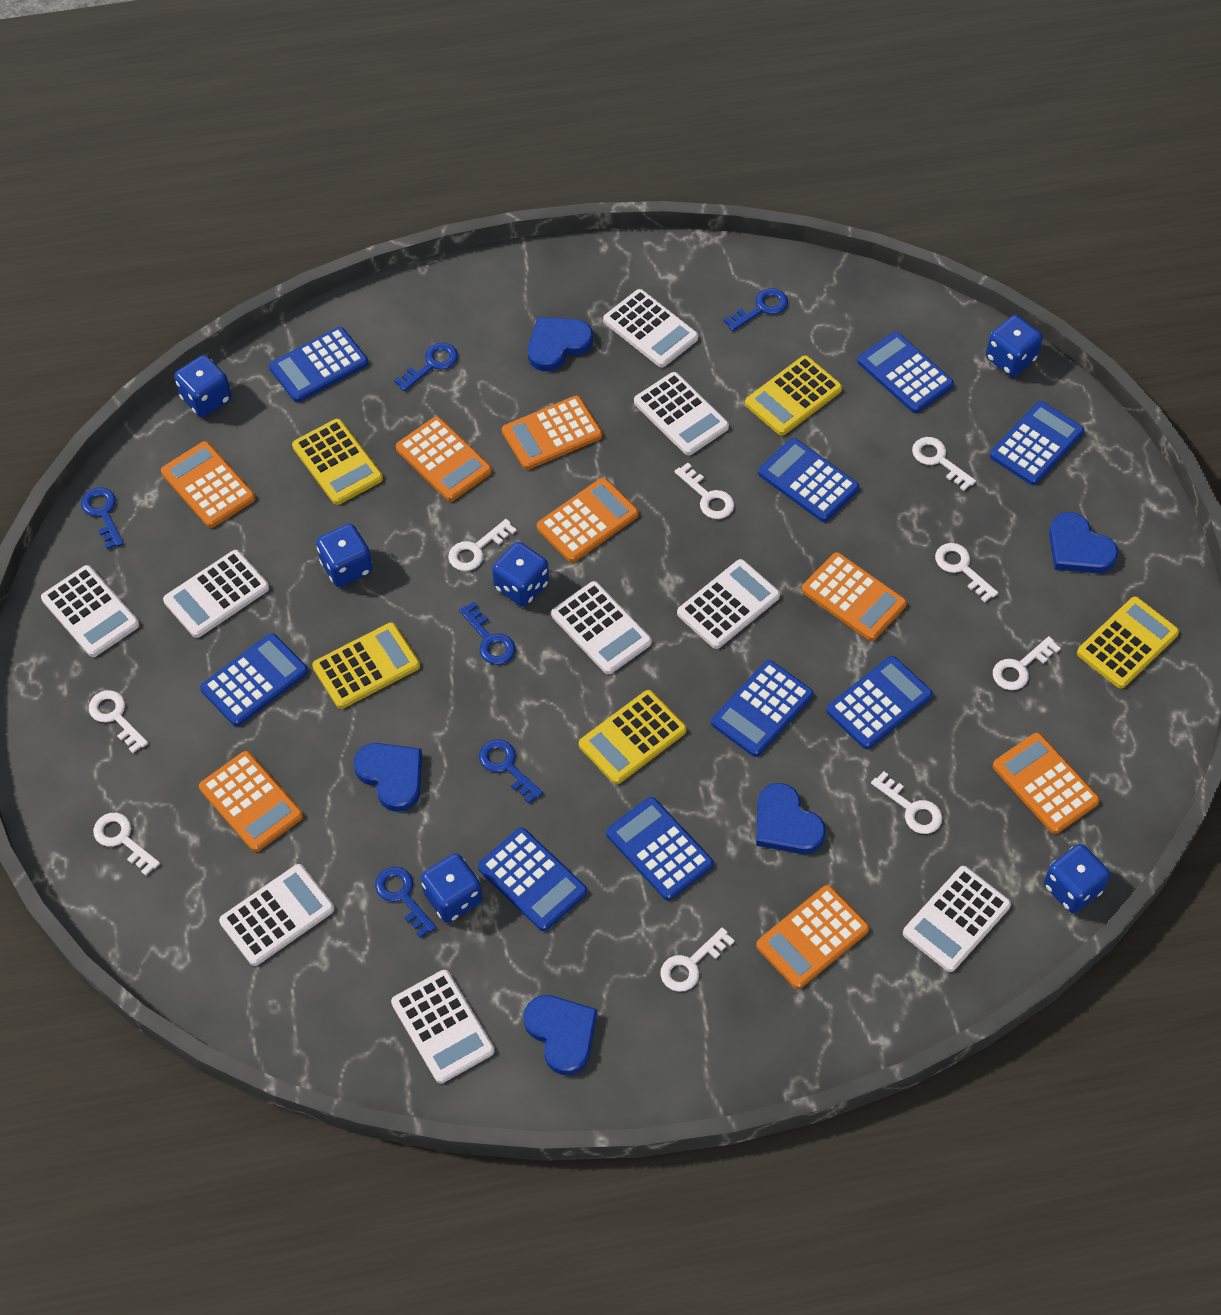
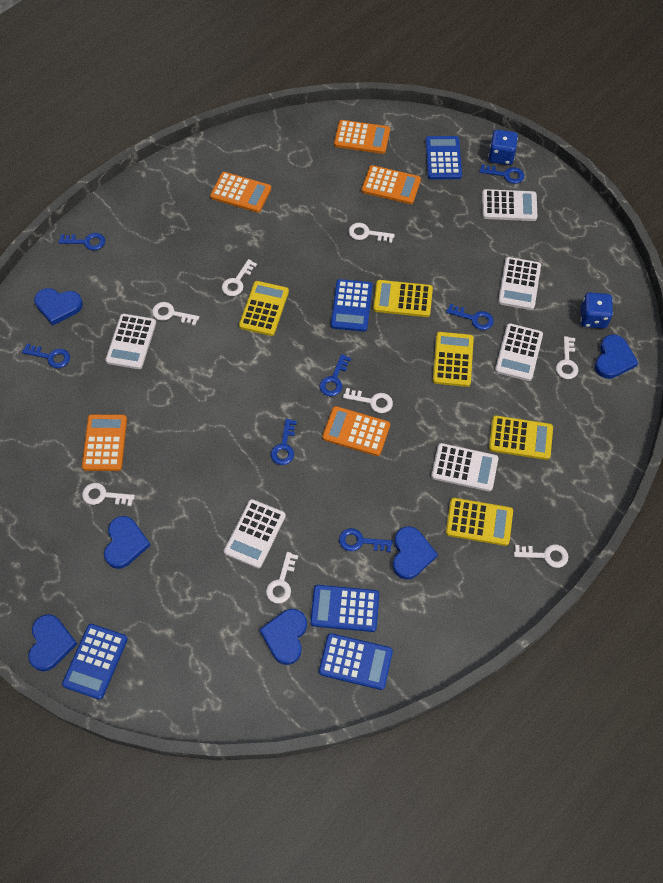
blue calculator: [200,633,308,726] [269,327,368,402] [478,827,587,931] [606,797,713,900] [711,660,813,757] [758,438,859,522] [826,656,933,749] [857,332,954,413] [990,401,1084,485] = 9 -> [62,624,128,700] [310,585,379,632] [319,633,393,690] [331,279,372,332] [426,136,462,179] = 5
blue dice: [174,355,231,417] [316,524,373,587] [421,853,482,923] [492,542,549,607] [986,315,1043,377] [1044,844,1110,913] = 6 -> [488,130,518,165] [580,292,613,328] = 2
blue heart: [354,743,422,812] [524,995,597,1075] [528,317,593,371] [756,783,826,854] [1049,512,1118,573] = 5 -> [28,614,77,671] [34,288,83,326] [104,516,151,569] [259,609,307,665] [393,526,438,580] [595,334,638,379] = 6
blue key: [81,487,124,549] [375,867,436,938] [394,343,458,392] [459,602,515,665] [479,739,543,804] [723,288,788,331] = 6 -> [22,344,70,368] [58,233,105,250] [271,419,297,465] [320,354,351,396] [339,528,393,552] [446,304,494,330] [479,164,524,184] = 7
orange calculator: [161,441,255,528] [199,751,303,852] [396,417,492,501] [502,396,602,470] [537,478,639,563] [756,885,869,989] [802,552,907,641] [993,733,1100,834] = 8 -> [82,414,127,471] [210,172,271,213] [322,406,390,456] [334,120,390,154] [362,165,421,204] = 5
white calculator: [41,565,139,657] [163,550,269,638] [219,864,334,966] [391,970,495,1083] [551,581,652,674] [603,289,698,368] [634,372,729,455] [677,559,780,649] [903,866,1011,972] = 9 -> [105,314,156,369] [224,499,286,568] [431,443,499,492] [482,189,537,221] [495,323,543,381] [498,257,541,310] = 6
white key: [89,690,148,753] [93,813,160,876] [448,519,517,571] [660,927,735,992] [674,463,734,519] [871,771,942,834] [912,437,976,491] [935,543,998,602] [993,636,1061,690] = 9 -> [82,483,135,506] [152,302,199,326] [222,259,257,296] [266,552,298,604] [343,388,393,413] [349,223,395,243] [514,544,568,568] [556,336,578,379] = 8

